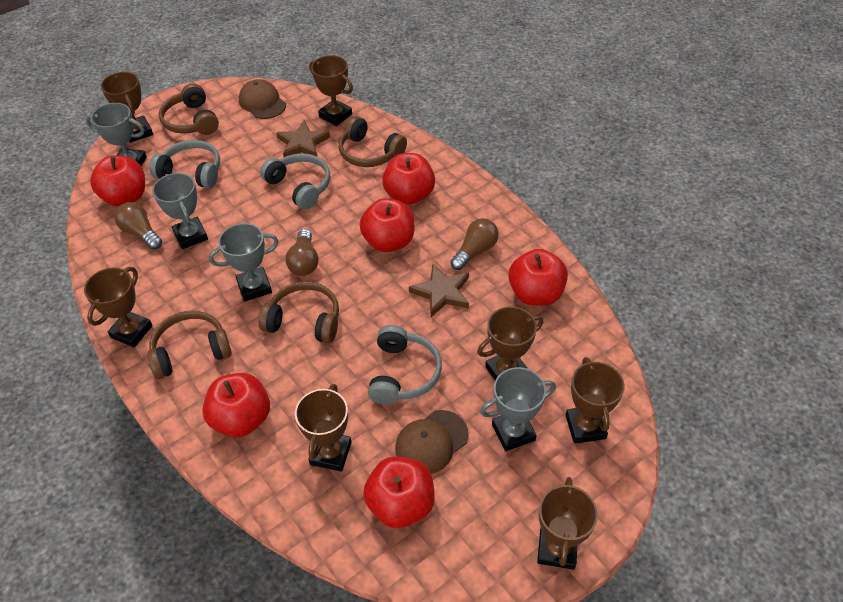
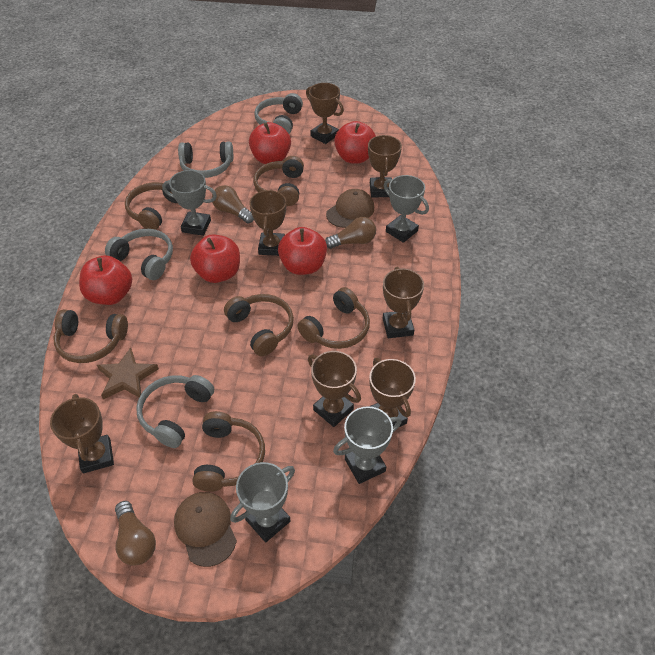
brown headphones: [147,311,232,379] [159,83,219,135] [258,281,339,343] [339,116,407,167] = 4 -> [53,309,128,363] [125,182,177,230] [192,411,265,492] [224,294,294,356] [253,156,304,206] [297,287,370,349] = 6
brown star: [276,120,330,157] [409,264,469,317] = 2 -> [97,347,159,399] = 1
grey headphones: [149,140,220,188] [260,153,330,209] [368,325,442,405] = 3 -> [105,229,173,280] [136,375,214,448] [178,141,233,178] [254,93,303,134] = 4
red apple: [90,155,145,207] [202,373,270,438] [359,198,415,252] [363,456,435,528] [382,153,435,205] [508,249,568,306] = 6 -> [79,255,132,305] [190,234,240,283] [249,122,291,164] [278,227,327,275] [334,121,376,164] = 5

